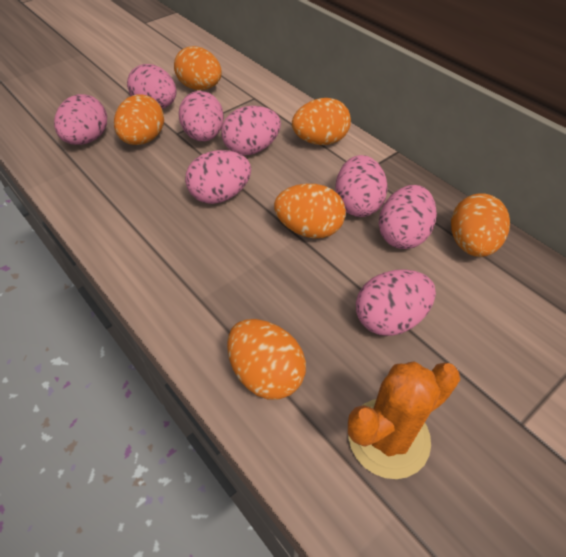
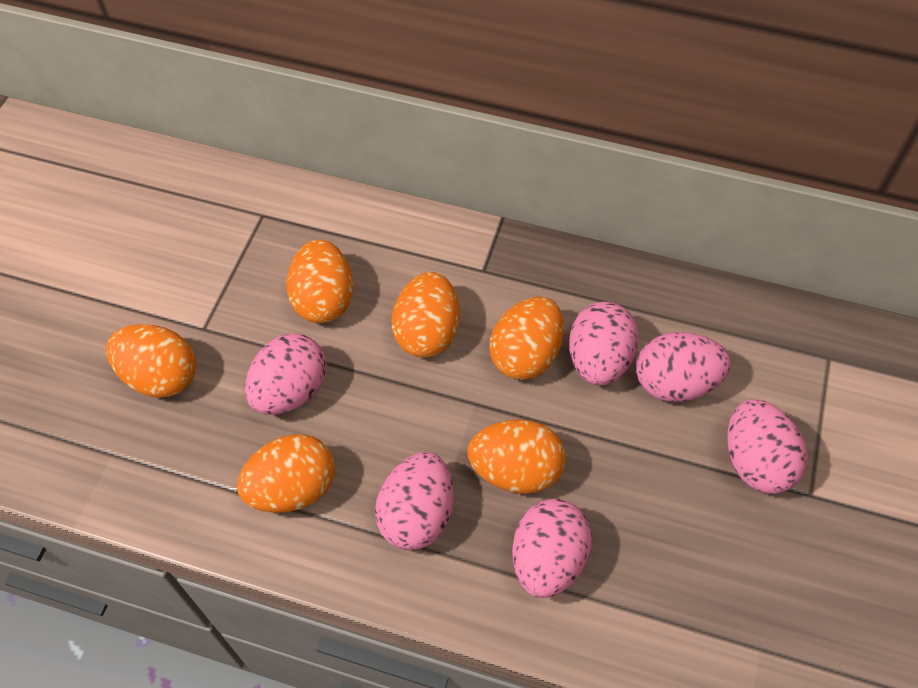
orange cactus: [348,362,460,479] = 1 -> none = 0
pink egg: [54,94,107,145] [127,64,176,109] [179,91,224,141] [185,150,251,204] [221,106,281,155] [335,155,388,217] [356,269,436,336] [379,185,437,249] = 8 -> [245,333,327,415] [375,452,454,550] [512,499,592,598] [569,301,639,385] [636,332,731,402] [728,399,808,494] = 6

